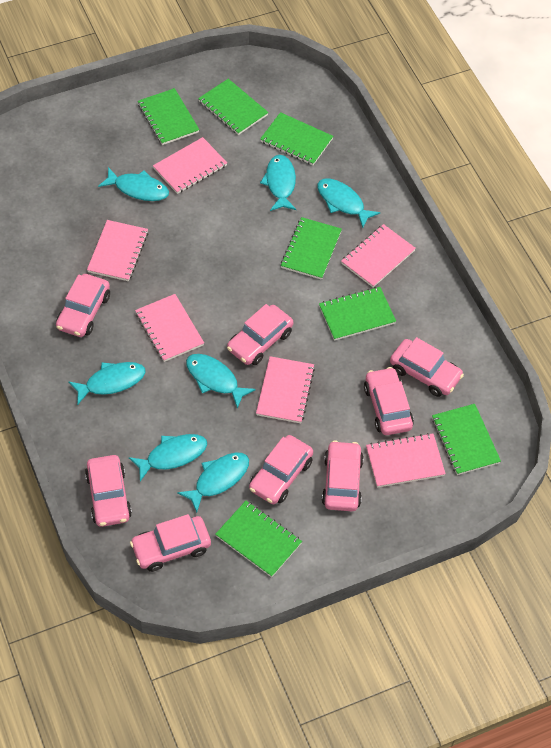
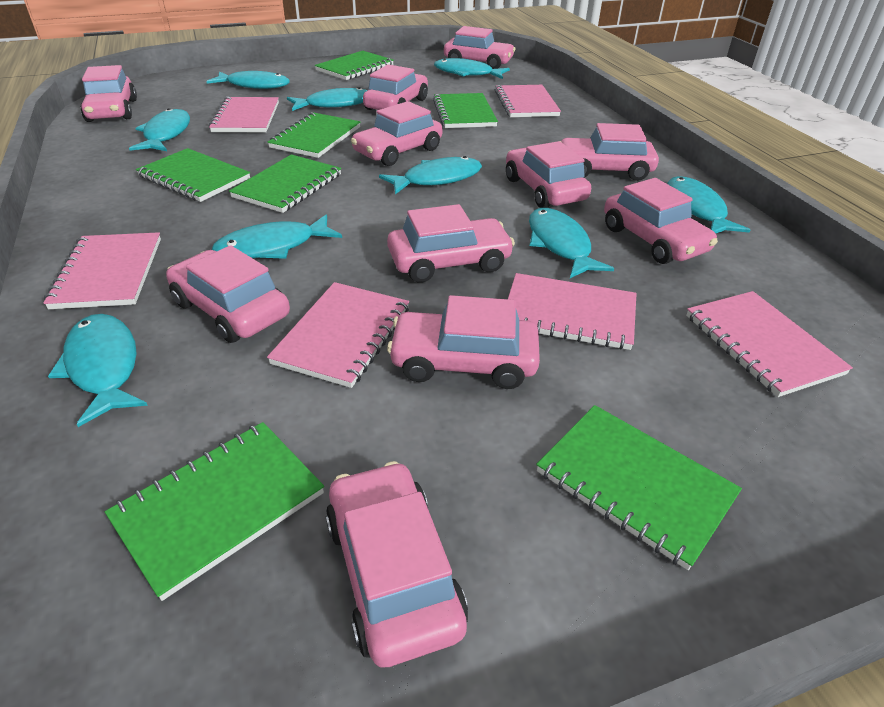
pink car: [56,274,110,337] [85,455,132,527] [130,514,211,572] [227,304,293,365] [249,435,313,504] [322,440,364,511] [364,367,414,435] [390,337,464,397] = 8 -> [80,65,137,122] [166,245,290,343] [326,461,468,668] [351,101,442,166] [363,64,428,110] [387,204,515,283] [387,295,540,389] [444,26,515,69] [506,141,591,208] [560,123,659,181] [604,178,718,264] = 11
turquoise fish: [68,362,146,405] [98,167,169,201] [129,434,207,481] [177,452,249,513] [186,354,256,409] [260,155,296,211] [317,179,380,228] = 7 -> [48,314,148,427] [129,108,190,151] [206,71,290,89] [212,214,342,259] [287,87,368,111] [379,156,482,194] [434,58,510,79] [529,208,614,278] [667,176,750,233] = 9

